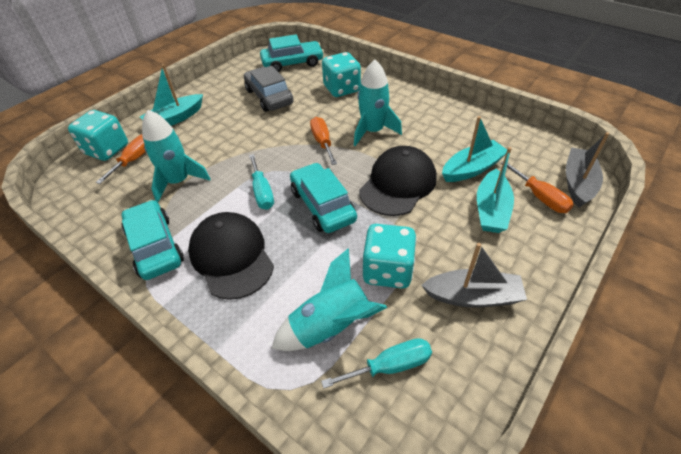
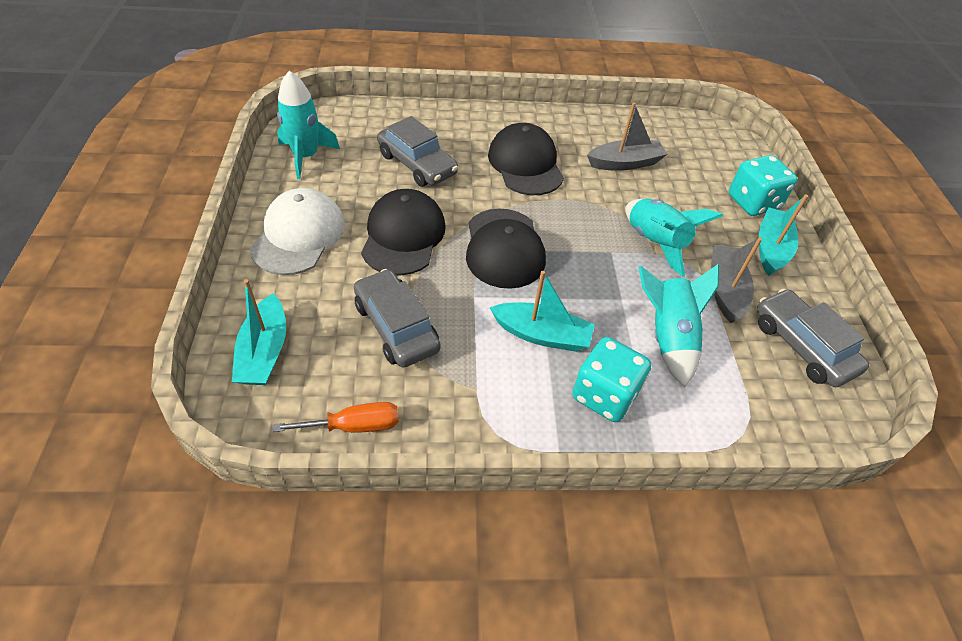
black cap: [188,212,274,300] [359,146,436,216] = 2 -> [361,189,446,276] [466,209,546,289] [488,123,564,195] = 3
grey car: [244,66,294,112] = 1 -> [354,269,441,367] [377,116,458,187] [757,289,869,387] = 3
orange screwdriver: [96,134,146,184] [310,117,337,165] [501,161,574,213] = 3 -> [273,402,399,433] = 1
turquoise car: [122,200,184,280] [260,34,324,72] [290,163,357,233] = 3 -> none = 0
turquoise dice: [68,110,128,161] [322,52,361,97] [363,224,417,289] = 3 -> [572,337,651,422] [729,155,797,216] = 2
turquoise screwdriver: [249,154,274,210] [321,338,432,389] = 2 -> none = 0
white cap: none = 0 -> [250,188,345,275] = 1

